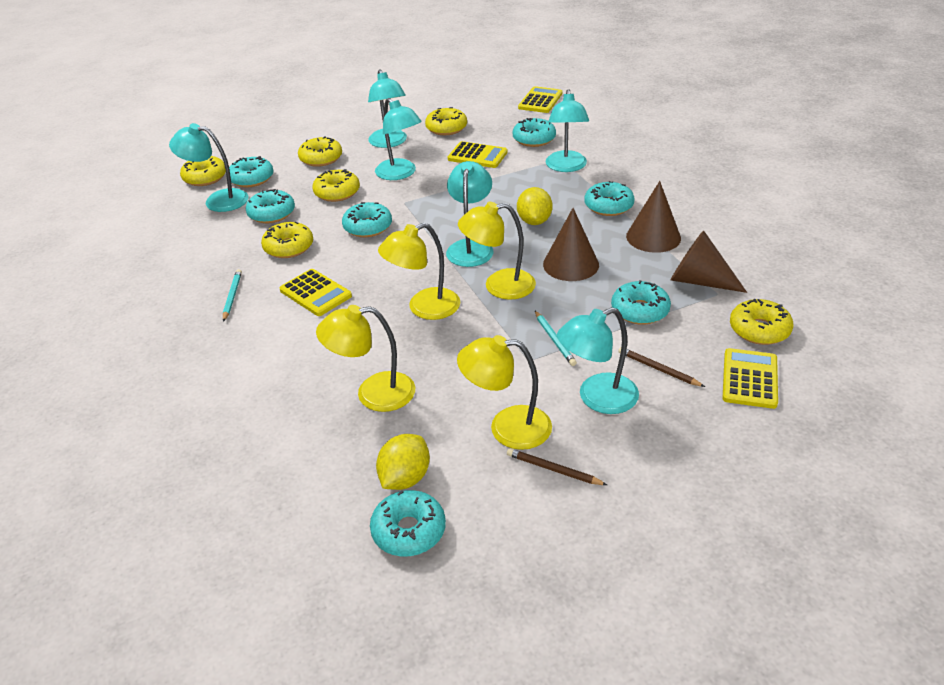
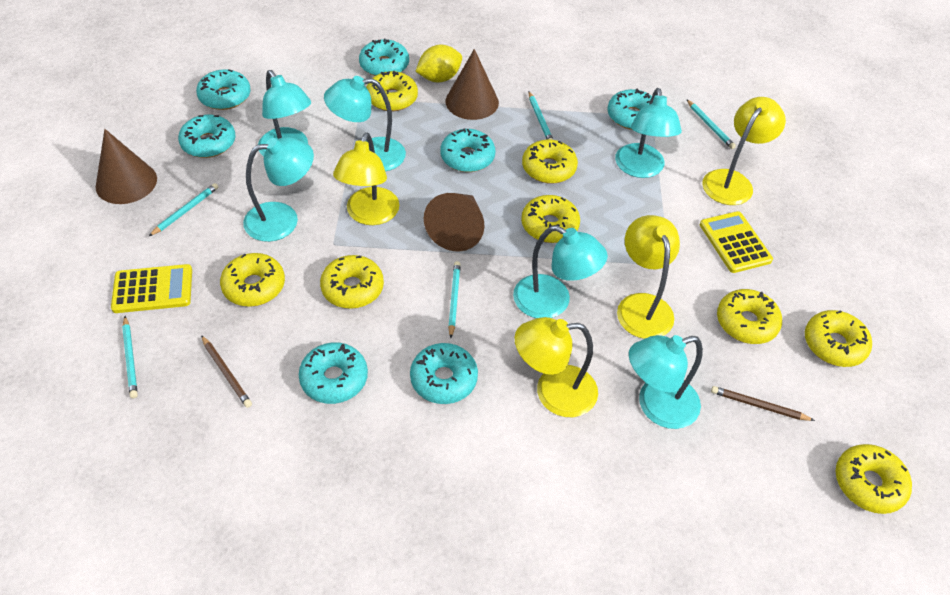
turquoise pencil: [223,269,242,322] [535,311,577,366] = 2 -> [122,316,138,398] [148,183,218,237] [448,261,461,338] [529,92,553,140] [686,99,736,149] = 5
yellow calculator: [280,269,352,316] [448,141,508,168] [518,86,562,113] [722,348,778,409] = 4 -> [111,264,192,313] [700,211,773,273] = 2
yellow donut: [180,156,226,186] [261,221,313,258] [298,136,342,167] [312,169,360,202] [425,107,467,135] [730,299,793,345] = 6 -> [220,253,285,307] [320,255,384,309] [366,71,418,111] [521,195,580,243] [522,139,578,184] [717,289,782,344] [805,310,872,367] [835,444,912,514] = 8
yellow lemon: [376,434,430,490] [517,187,553,225] = 2 -> [415,45,462,82] = 1

